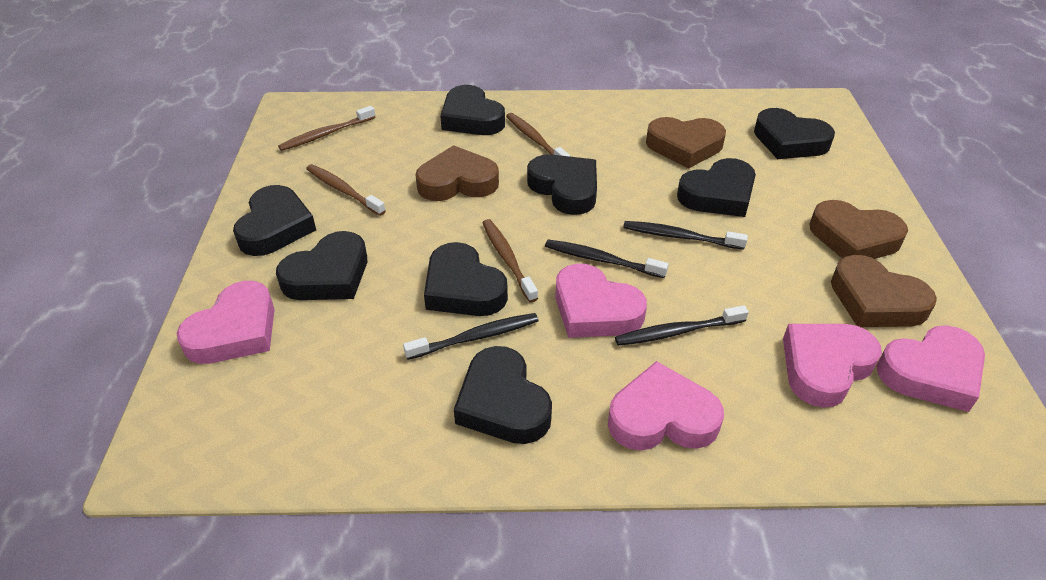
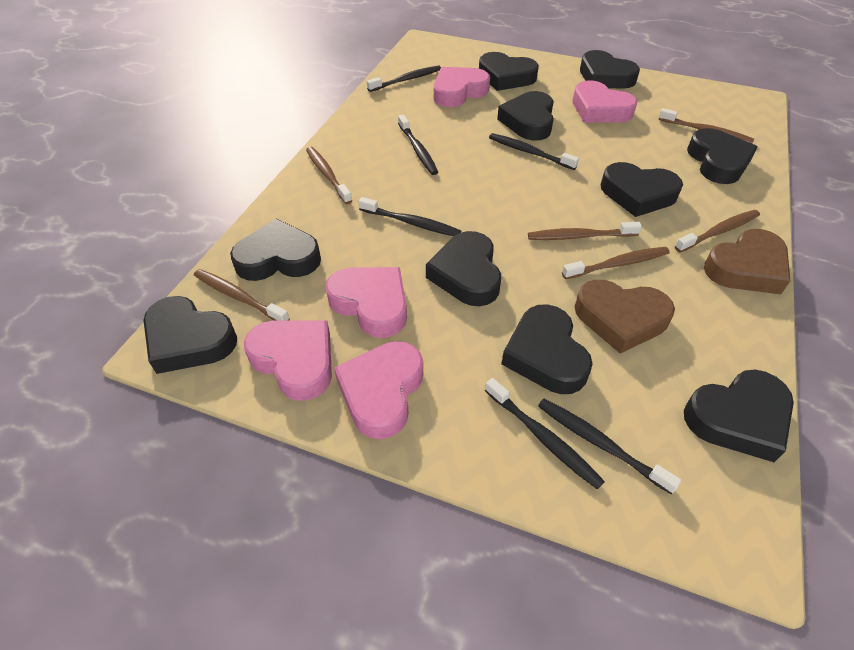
black heart: [233,185,316,256] [276,231,367,300] [424,242,508,316] [440,85,505,135] [454,346,552,444] [527,154,597,215] [677,158,756,217] [754,108,835,159] = 8 -> [143,296,237,374] [230,218,321,281] [426,231,501,306] [479,52,539,91] [497,91,554,140] [501,304,593,394] [580,50,640,89] [600,162,683,217] [684,369,794,462] [687,128,758,184] = 10
black toothbrush: [403,313,539,360] [545,240,669,278] [615,305,749,346] [623,221,748,250] = 4 -> [358,197,461,236] [367,66,441,92] [398,115,438,175] [485,378,605,490] [489,133,579,170] [538,399,682,494] = 6
brown heart: [415,145,499,201] [646,117,726,168] [809,200,908,259] [831,255,937,327] = 4 -> [575,280,675,354] [704,229,790,294] = 2
brown toothbrush: [278,106,375,151] [306,164,386,216] [482,219,538,302] [506,113,570,157] = 4 -> [194,269,290,320] [306,147,352,204] [528,222,642,240] [562,247,670,279] [658,108,754,144] [675,210,760,252] = 6

